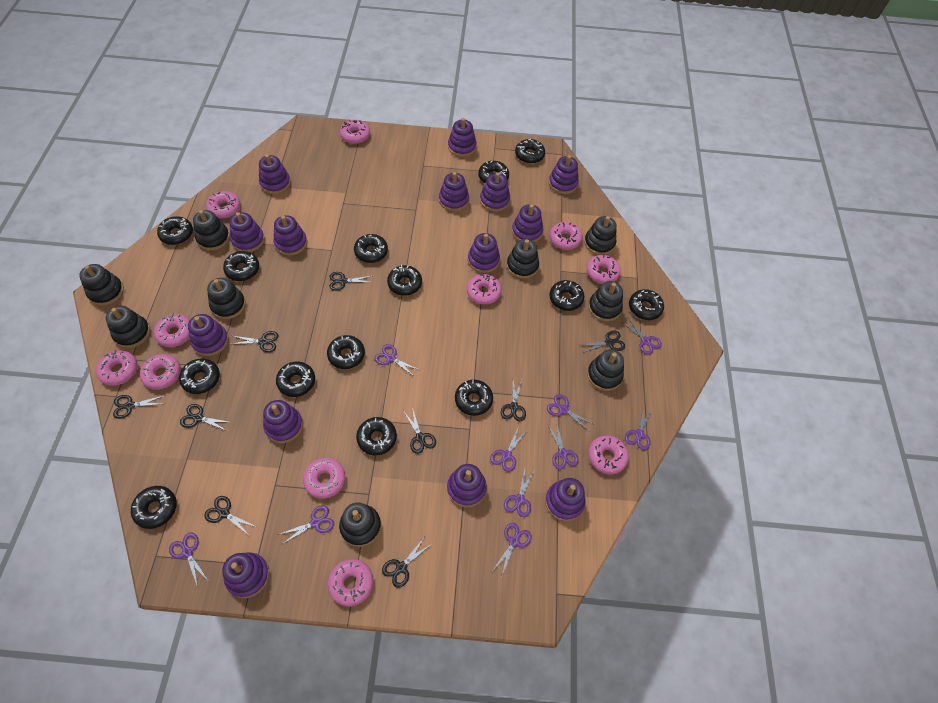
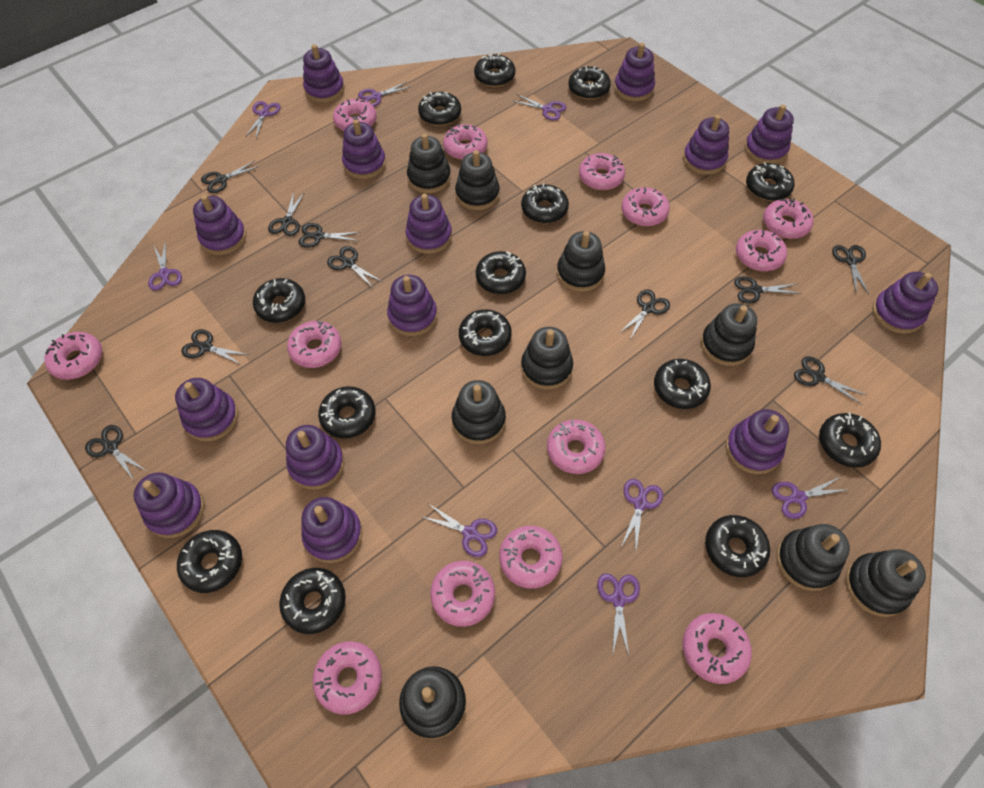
black scissors: [113,395,166,419] [180,404,228,431] [204,496,257,536] [232,331,279,352] [329,272,374,291] [382,538,432,588] [404,408,436,454] [501,380,526,421] [581,330,625,353] = 9 -> [85,425,146,480] [181,329,249,365] [201,161,260,193] [268,192,305,236] [298,223,361,248] [327,246,383,288] [618,289,670,339] [734,276,801,304] [794,356,866,405] [832,245,869,295] = 10
pink donut: [96,350,138,386] [140,354,181,390] [154,313,190,347] [206,191,241,219] [303,458,346,499] [328,559,373,607] [340,120,370,144] [467,274,502,305] [550,222,583,250] [586,255,621,284] [588,436,629,474] = 11 -> [44,332,102,380] [287,321,342,368] [312,641,382,715] [333,98,377,131] [430,561,495,627] [443,124,488,160] [499,526,563,589] [547,419,605,474] [579,153,625,190] [621,187,670,226] [682,613,752,684] [736,230,787,271] [763,198,814,239] = 13
purple scissors: [169,532,208,587] [280,505,334,545] [374,344,419,377] [490,426,527,472] [493,523,532,578] [504,469,534,517] [547,394,595,431] [548,424,579,470] [622,318,662,355] [625,407,653,450] = 10 -> [148,241,182,291] [245,101,280,138] [358,81,410,107] [420,504,497,557] [512,94,566,121] [597,573,640,657] [621,479,663,550] [772,477,849,519] = 8

